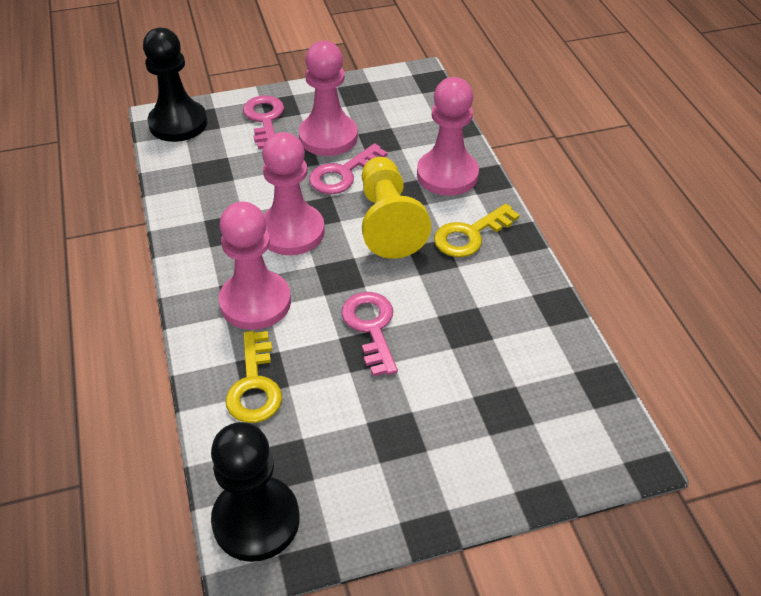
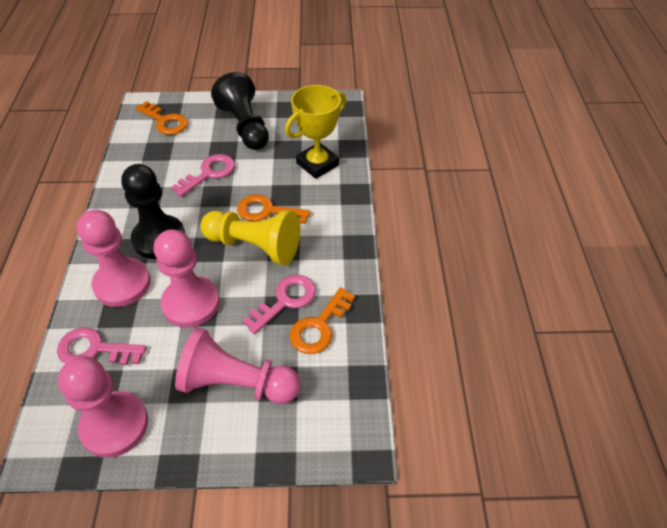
orange key: none = 0 -> [135,101,188,135] [237,194,311,224] [289,287,355,354] = 3
yellow key: [226,331,282,423] [434,204,520,257] = 2 -> none = 0
yellow trophy: none = 0 -> [285,85,346,179] = 1

